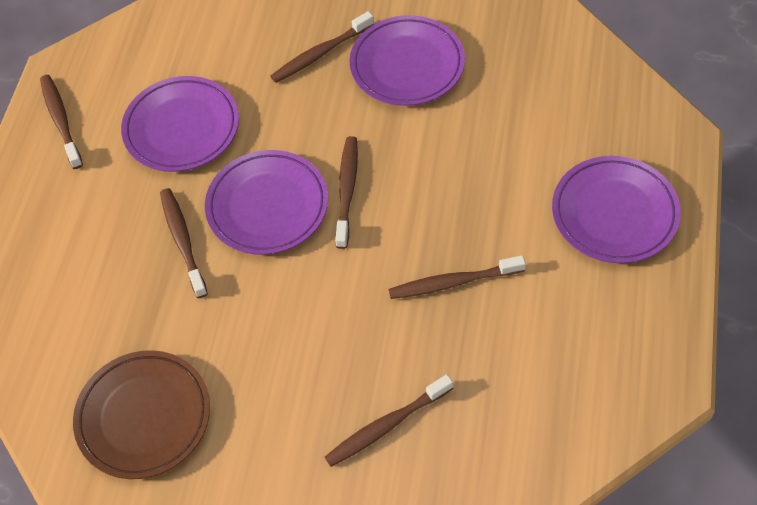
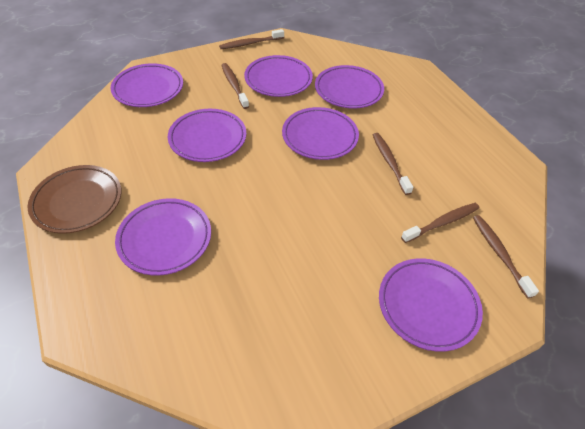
brown toothbrush: [40,75,83,169] [160,188,208,298] [270,11,374,83] [325,374,453,467] [335,136,358,249] [388,255,526,299] = 6 -> [219,29,284,49] [222,63,249,109] [373,133,413,195] [401,203,480,243] [473,215,539,299] = 5
purple plate: [121,76,239,172] [205,150,328,255] [350,15,465,106] [552,156,681,263] = 4 -> [111,63,183,107] [115,198,211,276] [168,109,246,162] [244,55,313,97] [282,107,359,160] [315,65,384,108] [379,258,483,352] = 7

